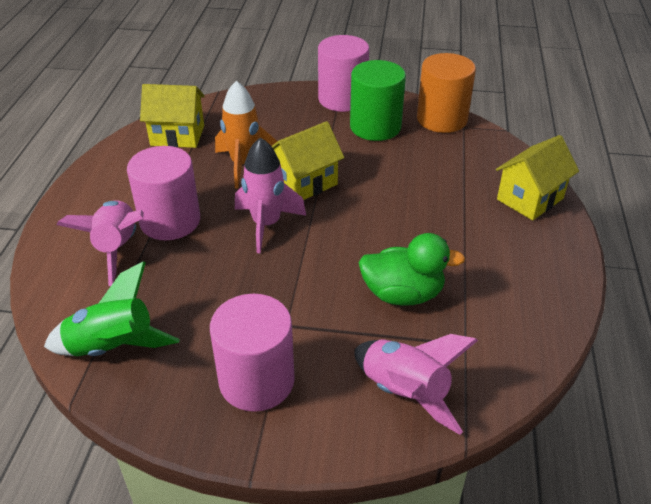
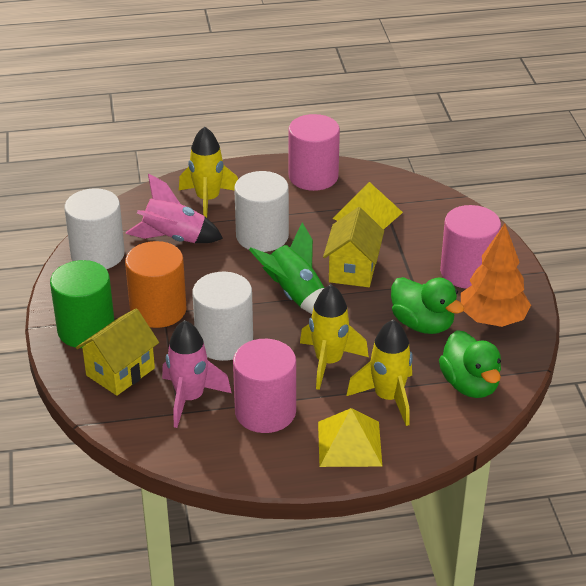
green duck: [358,233,465,306] = 1 -> [391,277,464,334] [439,330,501,398] = 2
orange rocket: [215,81,277,189] = 1 -> none = 0
orange tree: none = 0 -> [461,224,531,327] = 1
pink rocket: [57,200,144,286] [235,137,306,253] [354,334,478,435] = 3 -> [126,173,223,243] [162,320,231,428] = 2
white cylinder: none = 0 -> [64,188,125,269] [192,272,253,361] [234,171,289,252] = 3
yellow house: [140,84,205,148] [272,121,345,200] [496,135,579,220] = 3 -> [76,308,159,396] [323,207,384,287] = 2
yellow pyramid: none = 0 -> [318,408,383,467] [333,182,403,230] = 2
yellow rocket: none = 0 -> [179,126,238,218] [300,284,369,390] [346,320,413,426] = 3

